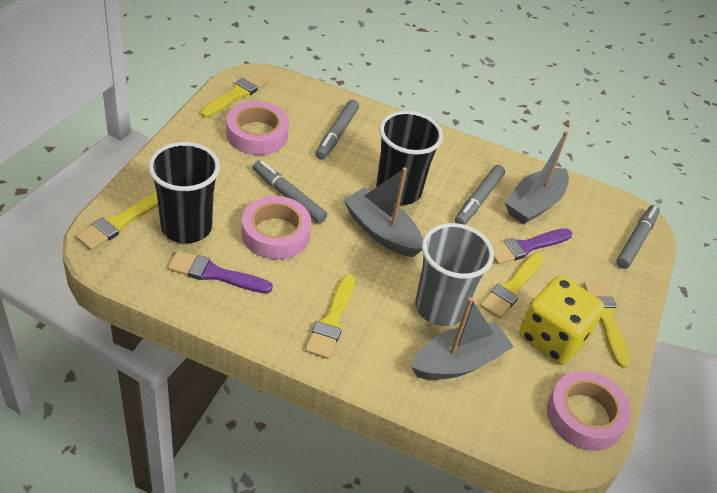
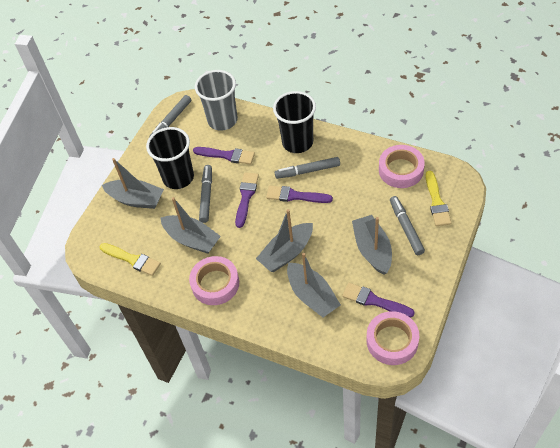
grey boat: [343,167,423,257] [412,297,514,380] [505,131,569,224] = 3 -> [102,158,164,209] [161,197,221,254] [256,209,313,272] [287,253,341,317] [352,215,392,275] = 5
purple brush: [168,251,273,293] [492,228,572,265] = 2 -> [193,147,255,165] [235,172,259,228] [266,186,333,203] [342,283,415,318] = 4
yellow brush: [76,192,158,250] [201,72,269,118] [305,275,355,359] [480,253,544,319] [583,282,630,368] = 5 -> [100,243,161,276] [425,171,452,226] = 2
yellow dice: [519,275,605,365] = 1 -> none = 0

